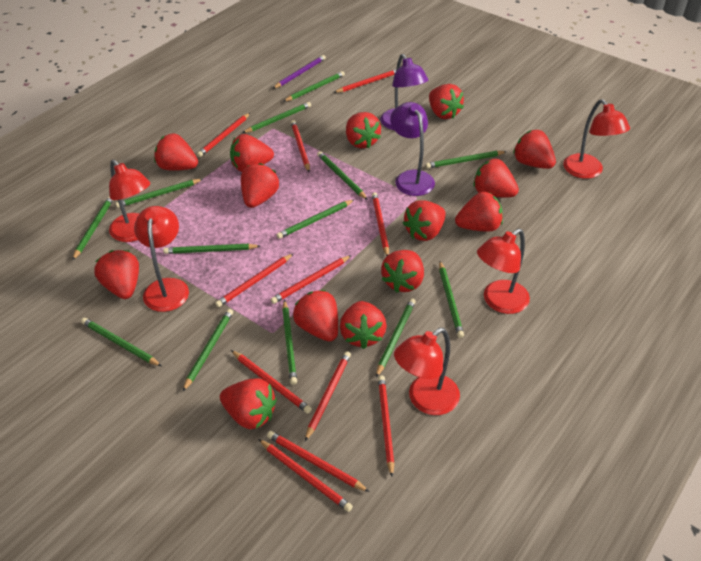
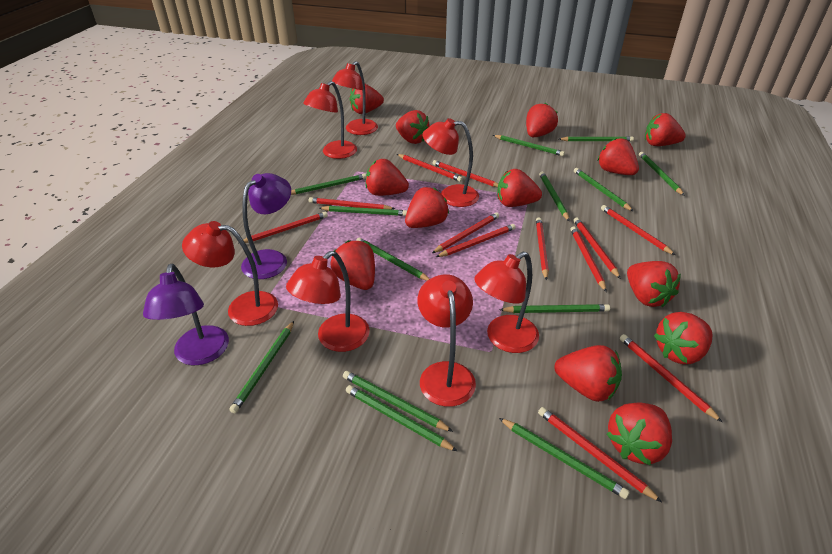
purple pencil: [273,55,326,89] = 1 -> none = 0
red lamp: [109,160,150,242] [134,206,189,312] [394,328,460,415] [477,229,530,314] [563,99,630,179] = 5 -> [182,221,278,326] [286,251,370,352] [303,81,357,159] [332,61,378,135] [418,274,476,407] [423,118,479,207] [474,252,539,353] = 7
red pencil: [197,113,250,157] [215,253,294,307] [231,350,312,414] [258,439,353,512] [267,431,370,492] [271,255,352,304] [291,120,310,172] [305,351,351,441] [334,69,396,93] [372,192,389,256] [378,375,395,477] = 11 -> [244,212,328,243] [309,197,395,210] [397,154,463,182] [432,160,498,187] [432,212,499,253] [436,224,516,257] [536,217,549,280] [538,407,662,502] [570,226,606,292] [574,217,621,279] [601,205,675,255] [620,334,723,423] = 12
red strawberry: [94,250,139,299] [154,133,198,171] [220,378,277,429] [230,134,274,172] [241,163,279,208] [293,290,338,341] [340,301,387,349] [346,112,381,148] [381,250,424,293] [403,200,446,241] [429,84,464,119] [455,192,503,232] [473,159,519,197] [513,130,556,169] = 14 -> [330,240,375,290] [350,84,384,114] [365,159,409,196] [396,110,430,144] [405,187,449,228] [497,169,542,207] [526,103,558,137] [554,345,622,402] [598,138,639,175] [607,403,672,466] [627,261,681,307] [645,113,686,146] [654,312,713,364] = 13

